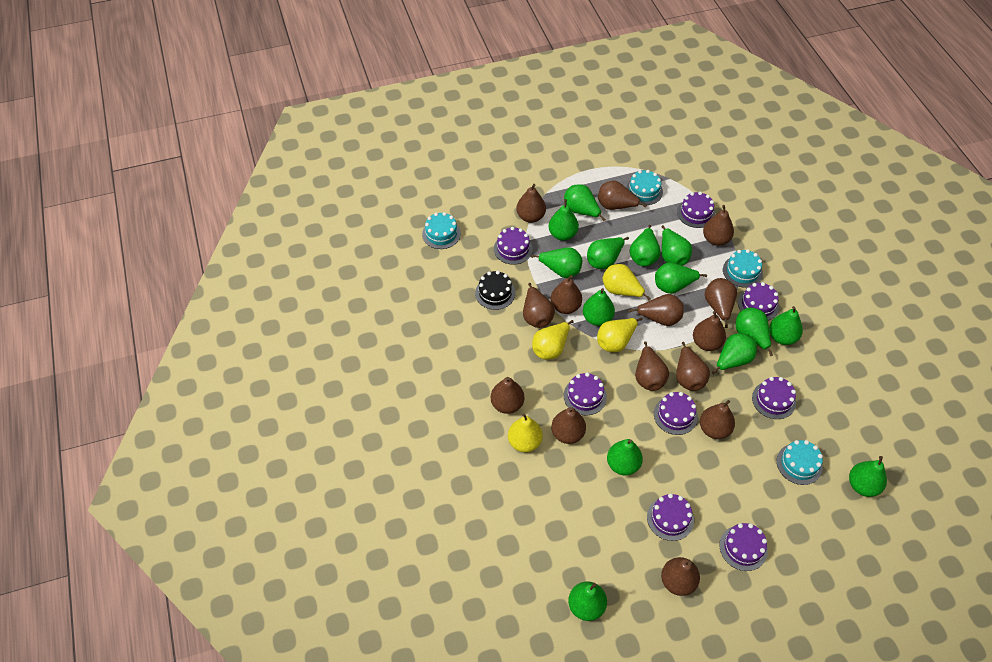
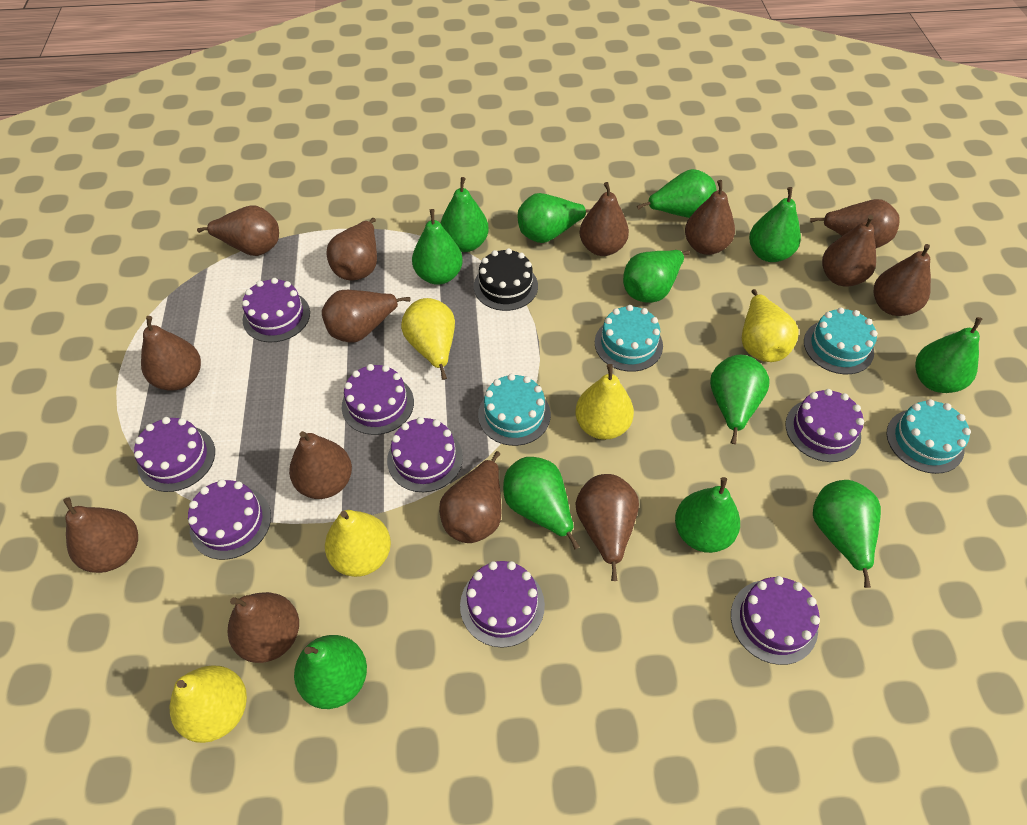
green pear: [531,247,582,278] [549,199,579,240] [564,184,605,221] [568,582,607,621] [583,288,615,326] [587,237,629,269] [607,439,643,476] [630,225,661,266] [655,262,707,294] [661,225,692,266] [712,333,757,374] [736,308,773,356] [769,306,803,345] [849,456,887,497] = 14 -> [294,635,367,709] [412,209,463,285] [441,177,489,252] [503,457,580,550] [518,193,591,243] [623,250,690,303] [637,169,717,218] [675,477,740,553] [710,355,770,444] [749,187,801,262] [813,480,881,588] [915,317,982,393] = 12
yellow pear: [508,413,543,453] [532,320,574,360] [597,317,643,352] [603,264,651,301] = 4 -> [170,665,247,743] [325,510,391,577] [401,298,455,380] [575,364,634,440] [742,289,799,362] = 5

